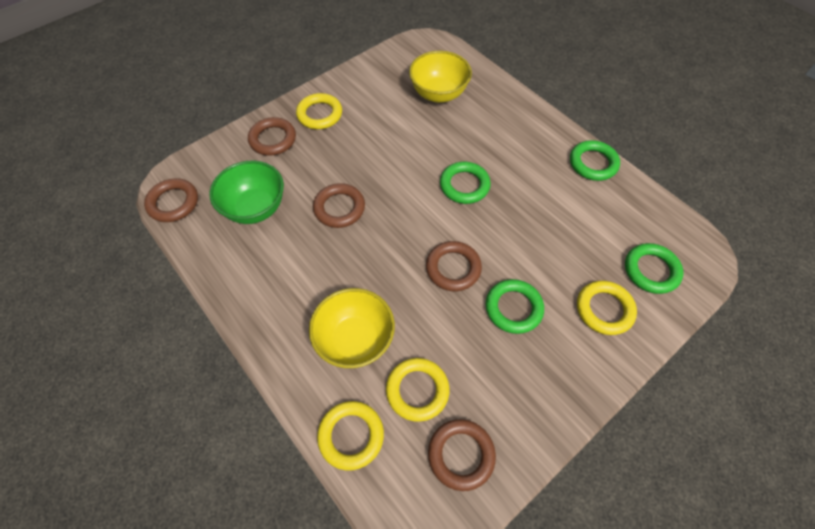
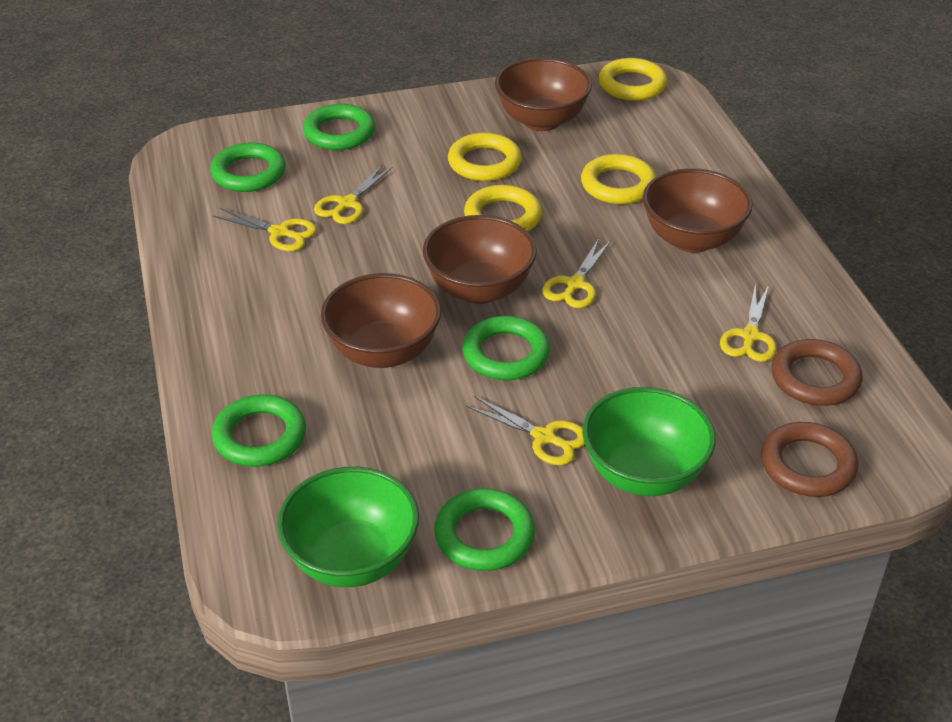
brown bowl: none = 0 -> [321,273,441,368] [423,215,537,304] [495,58,592,131] [643,168,753,253] = 4
brown ring: [144,178,198,222] [248,117,296,156] [313,183,365,228] [426,241,482,291] [428,419,496,491] = 5 -> [761,422,858,497] [771,339,863,406] = 2
green bowl: [209,161,284,224] = 1 -> [277,467,419,587] [582,387,716,496] = 2
green ring: [440,162,491,204] [486,279,544,334] [570,140,620,181] [625,243,683,294] = 4 -> [210,142,286,192] [212,394,306,467] [303,104,375,150] [434,488,535,571] [462,316,550,380] = 5
yellow bowl: [309,288,395,368] [409,51,472,103] = 2 -> none = 0
yellow scissors: none = 0 -> [213,208,317,251] [314,164,393,224] [466,396,585,465] [542,238,611,308] [720,285,777,362] = 5

